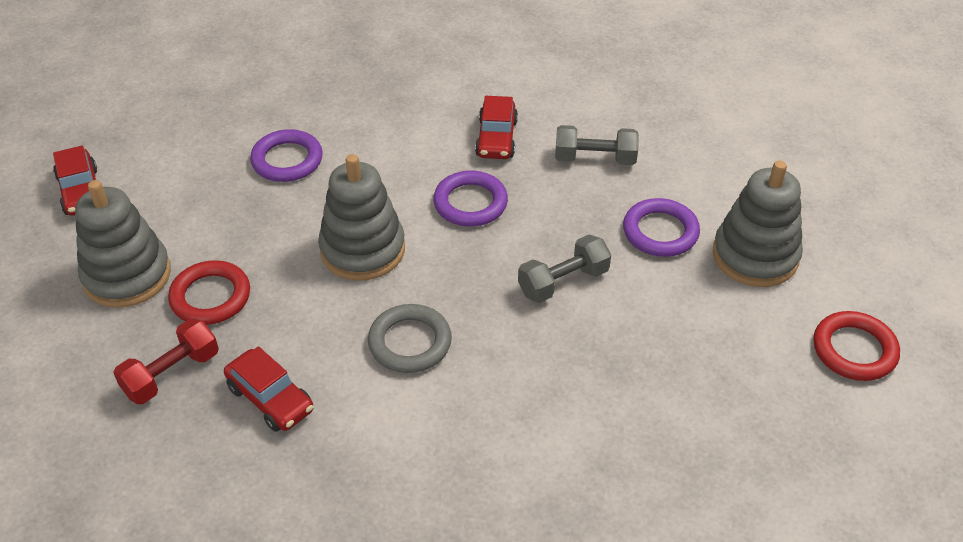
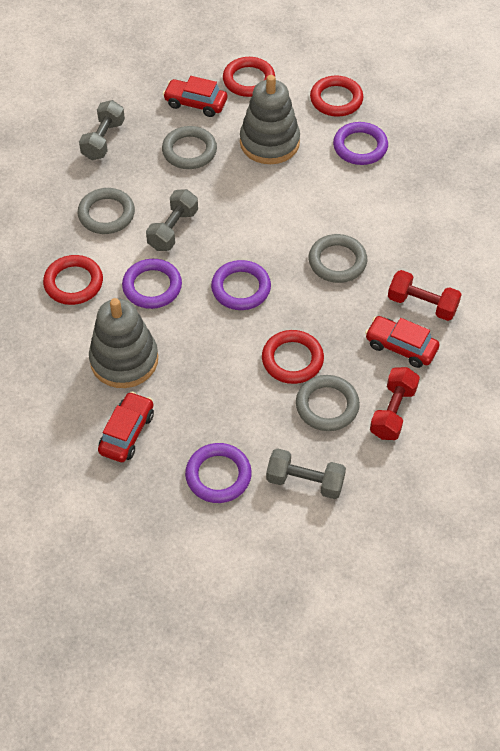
grey dumbbell: [518,234,611,303] [555,125,639,165] = 2 -> [79,100,125,160] [146,189,198,251] [266,448,346,499] = 3
grey ring: [368,304,452,373] = 1 -> [77,188,135,234] [162,126,217,169] [296,375,360,431] [309,234,367,283] = 4
grey stacking toy: [75,180,171,308] [318,154,405,281] [713,161,803,287] = 3 -> [89,298,158,388] [240,75,300,164] = 2
purple ring: [250,129,323,182] [433,171,508,226] [623,198,700,257] = 3 -> [122,259,182,309] [185,443,252,503] [211,260,271,310] [333,122,388,165] = 4
red dumbbell: [113,318,219,404] = 1 -> [370,367,420,440] [388,270,462,321] = 2
red ring: [168,260,250,325] [813,311,900,381] = 2 -> [43,255,103,305] [223,57,275,97] [262,330,324,384] [310,76,363,117] = 4

